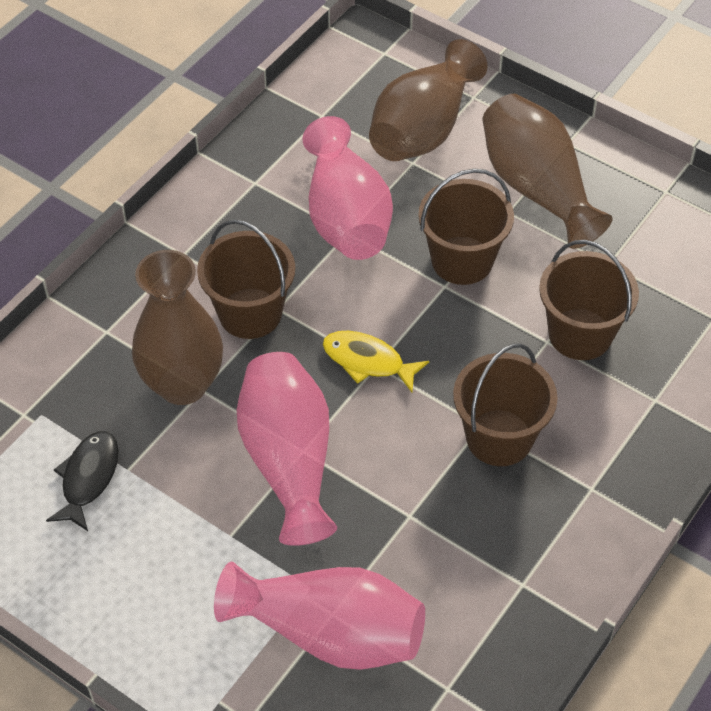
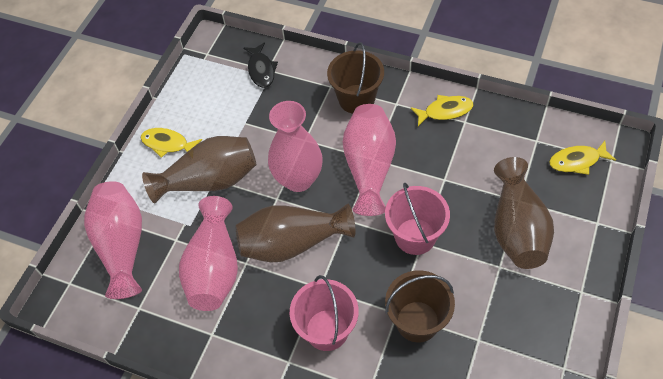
brown bucket: [197,219,295,339] [418,169,514,285] [453,343,558,466] [539,240,639,360] = 4 -> [327,42,384,114] [385,270,455,342] = 2
pink bucket: none = 0 -> [290,275,359,351] [385,183,450,255] = 2
pink vase: [214,561,425,670] [237,352,337,546] [302,116,393,260] = 3 -> [84,181,142,299] [179,196,238,311] [268,101,323,192] [343,104,396,216] = 4
yellow fish: [323,331,429,392] = 1 -> [141,128,202,158] [411,95,474,126] [549,141,616,175] = 3

